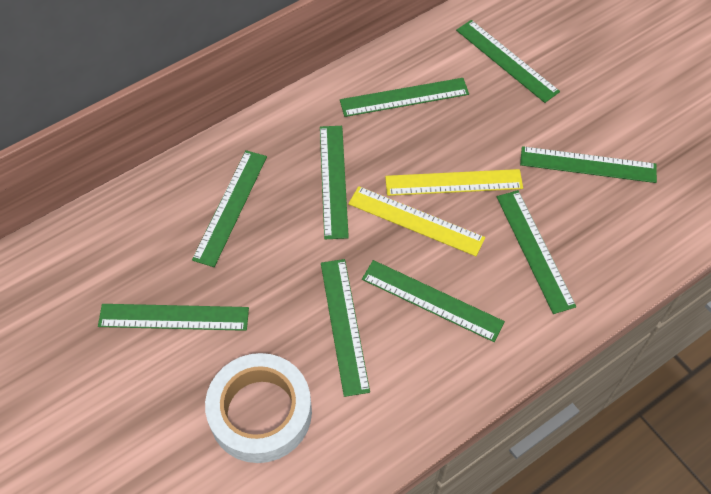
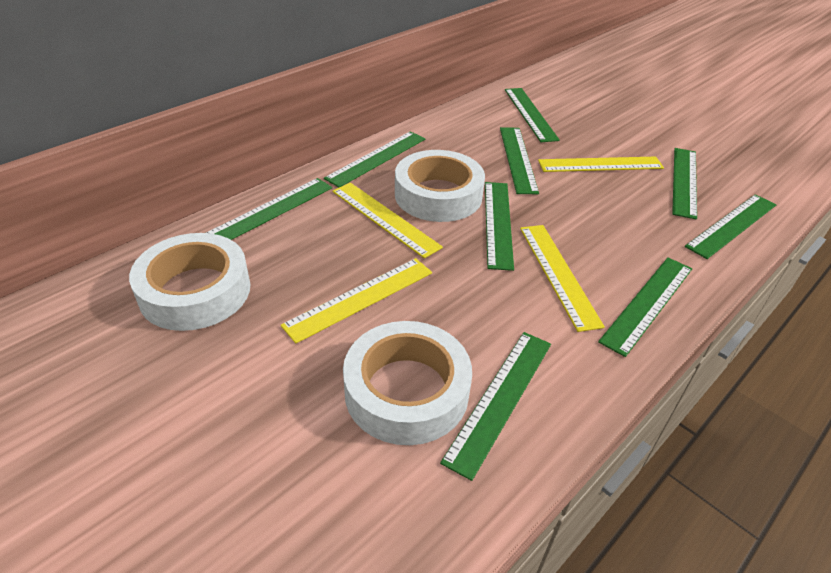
white tape: [205,353,312,463] = 1 -> [129,233,251,331] [343,321,472,445] [395,150,485,222] = 3
yellow ruler: [348,186,485,256] [385,169,523,196] = 2 -> [281,258,432,343] [332,183,443,258] [520,225,605,332] [538,157,664,172] = 4

